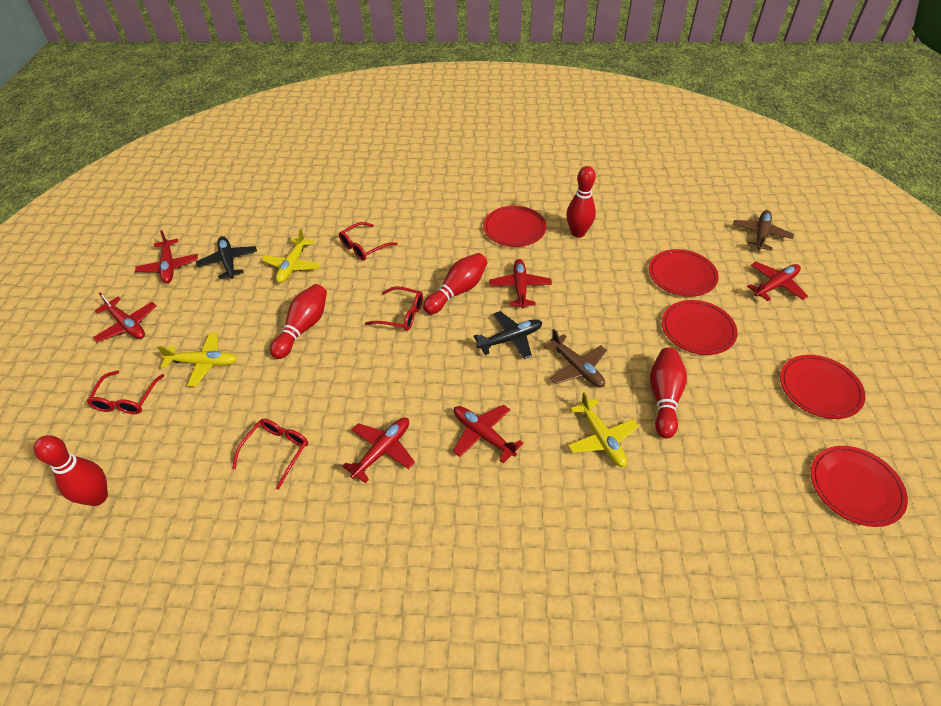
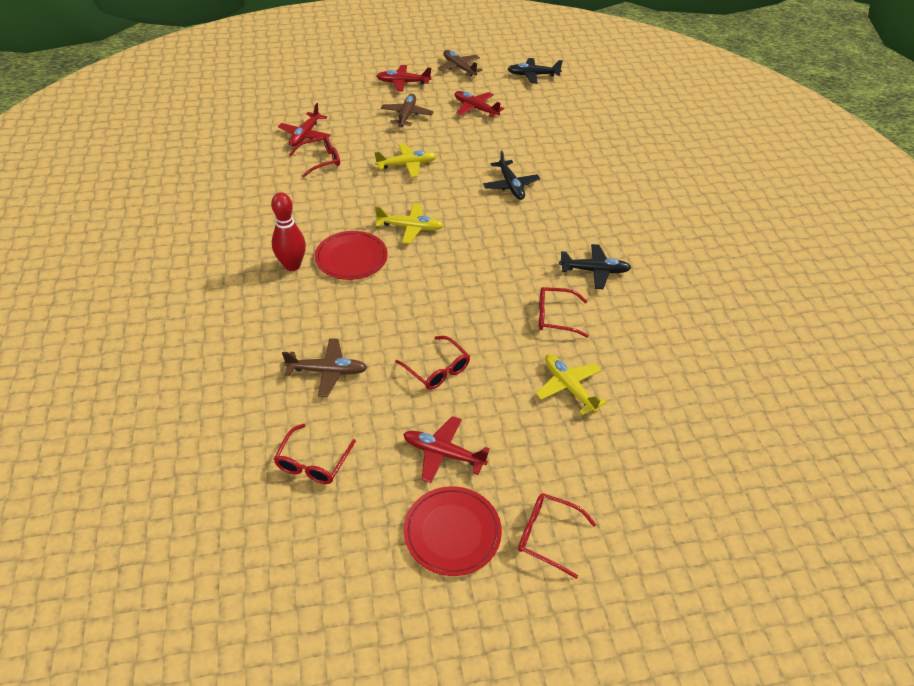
black plane: [196,236,257,279] [473,311,542,359] = 2 -> [483,150,540,200] [508,58,563,84] [559,244,632,289] = 3
brown plane: [544,329,607,387] [733,210,794,251] = 2 -> [282,338,367,397] [381,94,434,127] [437,50,483,77] = 3
red bowling pin: [34,435,108,506] [270,284,327,359] [423,253,487,314] [566,166,596,238] [650,347,687,438] = 5 -> [271,192,306,271] = 1
red glasses: [87,370,165,414] [232,419,308,490] [339,222,398,261] [365,286,423,331] = 4 -> [274,424,356,484] [289,135,340,178] [395,336,470,390] [518,493,596,579] [539,287,589,338] = 5
red plane: [93,293,157,342] [135,230,198,283] [342,417,415,483] [453,404,524,463] [489,259,552,309] [747,262,808,301] = 6 -> [278,103,331,147] [376,65,431,92] [403,416,490,483] [455,91,504,117] = 4
red plate: [483,206,547,247] [649,249,719,297] [662,300,738,355] [780,355,865,419] [811,446,908,527] = 5 -> [315,231,388,280] [404,486,502,576] = 2

